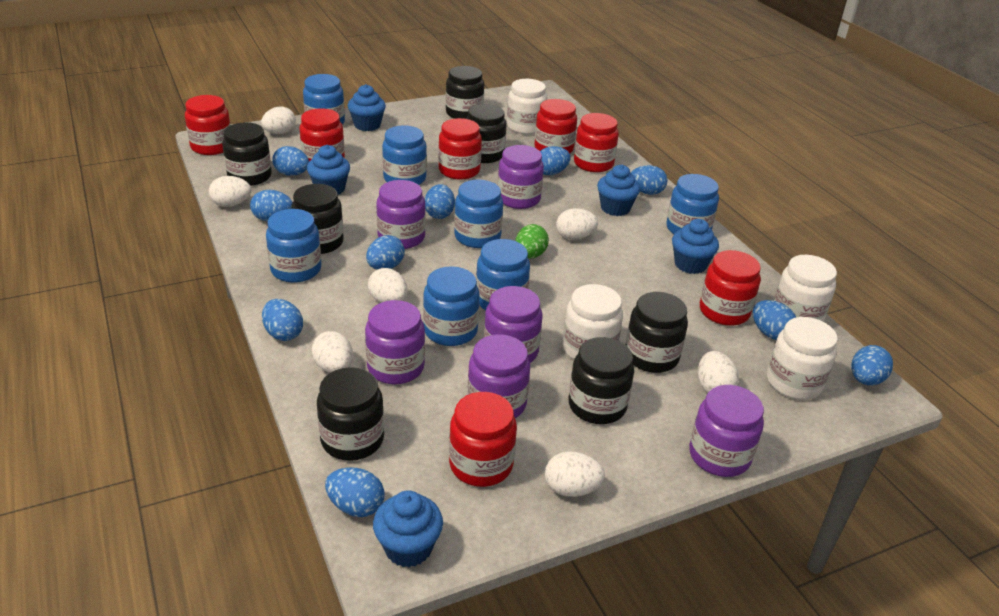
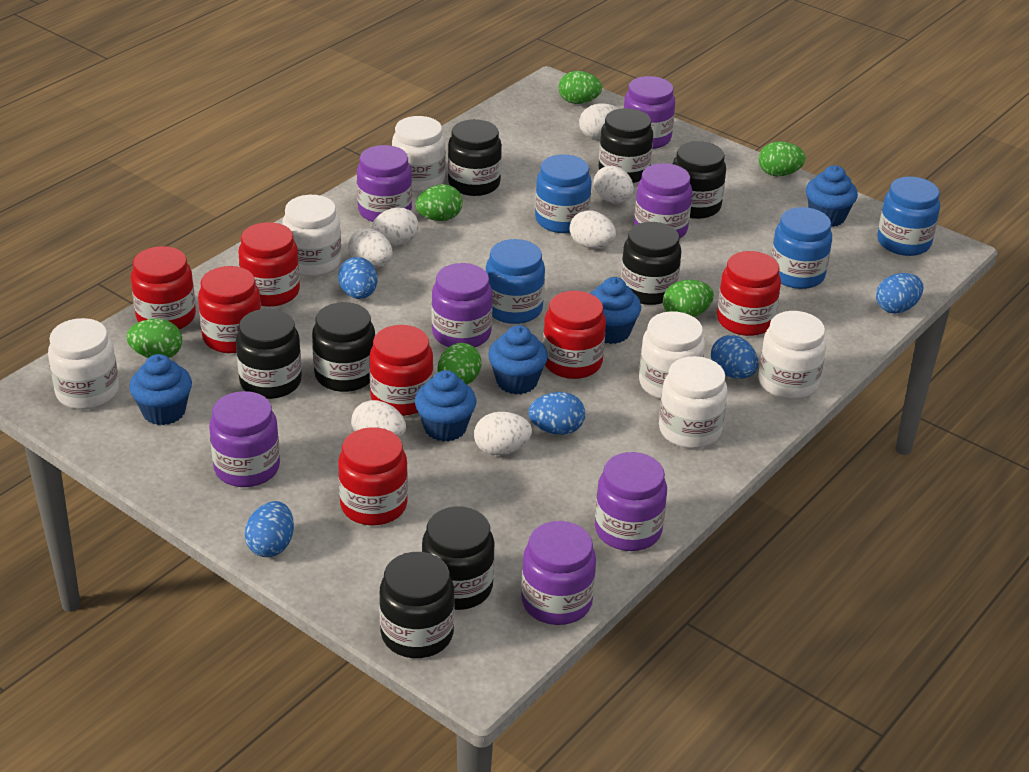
black jar: [222,122,272,186] [291,184,344,254] [317,367,384,461] [446,66,484,119] [466,104,507,163] [569,337,634,424] [626,292,688,373] = 7 -> [236,309,302,399] [312,302,375,392] [379,552,455,658] [422,506,495,610] [448,119,502,196] [599,108,653,183] [621,222,682,305] [672,141,726,219] = 8
blue egg: [250,190,293,221] [262,299,303,341] [272,146,309,176] [325,467,384,517] [366,235,405,269] [425,184,455,219] [540,146,571,175] [631,165,668,195] [753,300,796,340] [851,345,893,386] = 10 -> [245,501,294,557] [338,257,377,299] [528,392,585,435] [711,335,758,379] [876,273,923,314] = 5
blue jar: [266,209,321,283] [303,74,345,125] [382,125,427,185] [423,266,480,346] [454,180,503,248] [476,239,530,310] [667,174,719,234] = 7 -> [486,239,545,324] [535,154,592,233] [771,207,832,289] [877,177,940,256] = 4
green egg: [515,224,549,259] = 1 -> [127,319,182,358] [416,184,463,221] [437,343,482,385] [559,71,602,104] [663,280,714,317] [759,141,806,176] = 6
purple jar: [365,300,425,384] [376,180,426,249] [467,334,530,418] [484,286,542,363] [498,145,544,209] [689,385,764,477] = 6 -> [209,391,280,487] [357,145,412,222] [432,263,493,347] [521,521,596,625] [595,452,667,551] [624,76,675,149] [634,163,692,239] = 7
white jar: [507,79,547,134] [563,284,623,359] [767,317,838,400] [774,255,837,322] = 4 -> [48,318,119,410] [282,195,341,277] [392,116,446,192] [639,311,705,399] [659,356,728,449] [758,311,826,400] = 6

